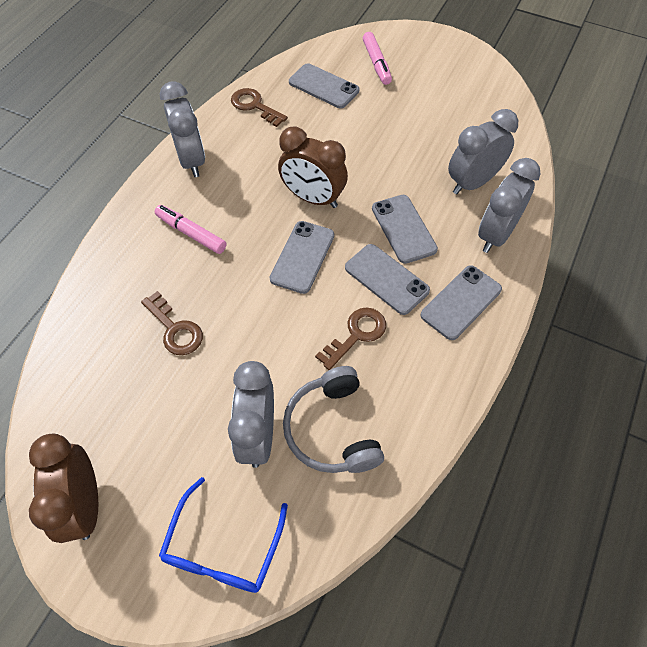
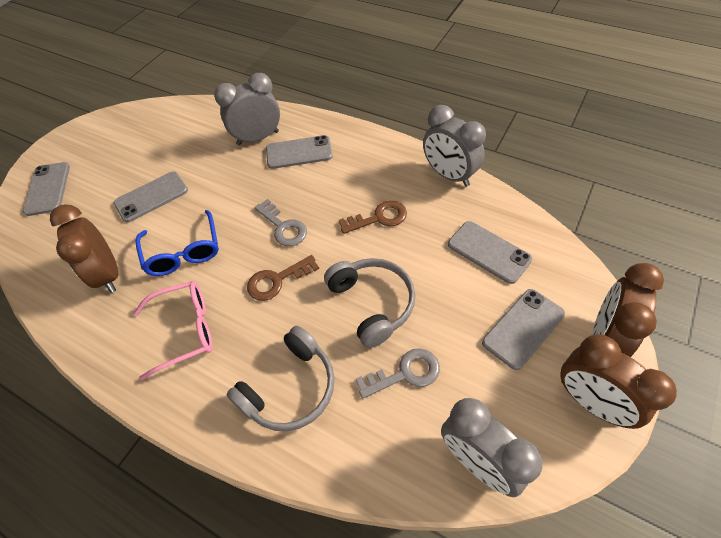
brown clock: [29,433,98,543] [278,127,348,208] = 2 -> [50,204,118,293] [560,334,677,429] [592,263,664,357] = 3
brown key: [141,291,203,355] [231,88,288,127] [315,307,386,370] = 3 -> [247,255,319,301] [339,200,407,234] = 2
grey clock: [160,81,205,177] [228,361,274,468] [448,109,518,194] [478,158,540,253] = 4 -> [214,73,280,145] [423,105,486,187] [441,398,543,497] = 3
grey headphones: [283,366,384,473] = 1 -> [226,326,335,431] [324,258,416,348] = 2
grey key: none = 0 -> [254,199,307,246] [356,348,440,399] = 2
pink glasses: none = 0 -> [133,281,213,380] = 1
pink marker: [155,205,226,254] [363,32,392,85] = 2 -> none = 0

